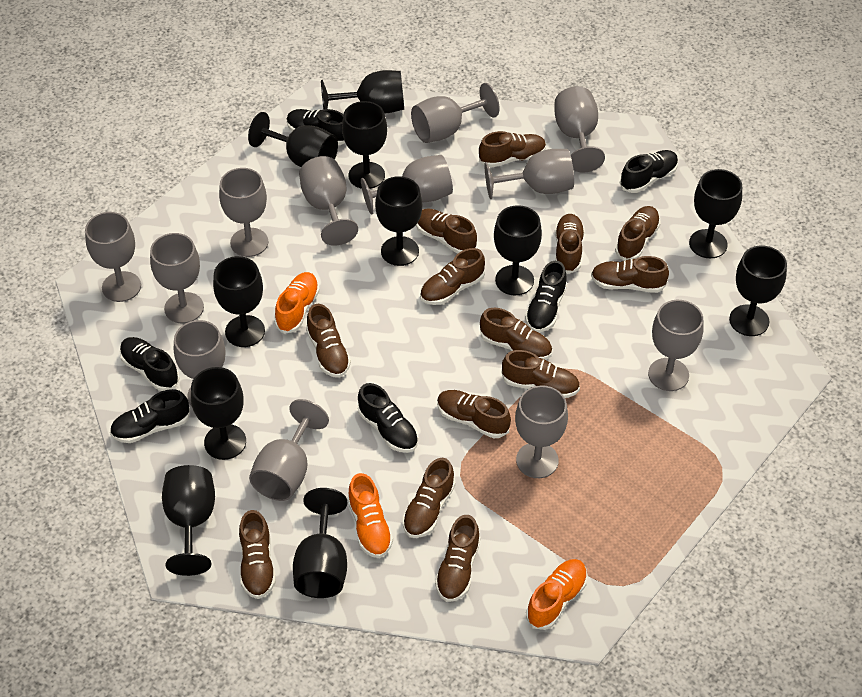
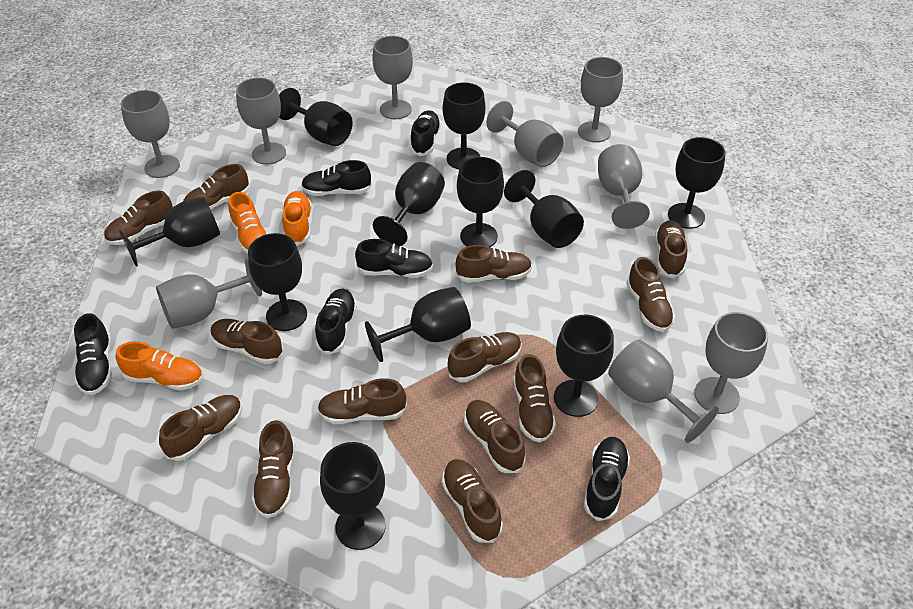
grey goblet: [85,212,141,302] [150,233,204,323] [174,320,226,406] [219,168,268,257] [249,399,329,501] [299,156,358,246] [361,155,453,214] [411,83,500,143] [485,149,574,199] [515,385,568,478] [555,86,605,173] [648,300,704,391] = 12 -> [121,90,180,178] [156,258,262,329] [236,78,286,165] [372,36,413,119] [486,101,564,167] [578,57,623,142] [598,144,650,229] [608,340,719,443] [694,312,768,414] = 9

